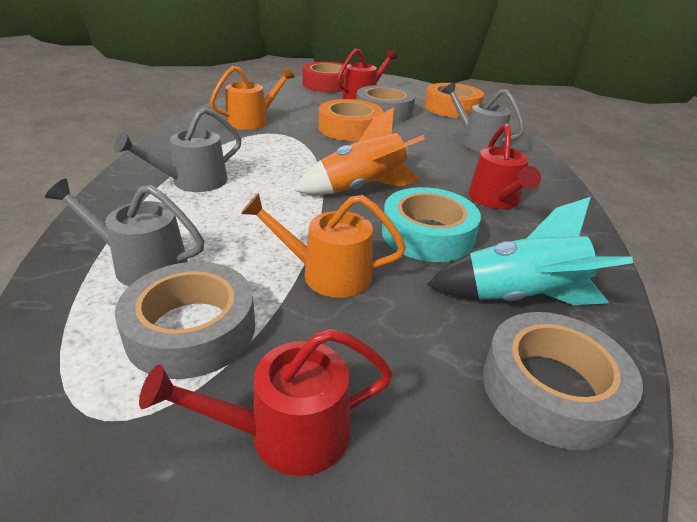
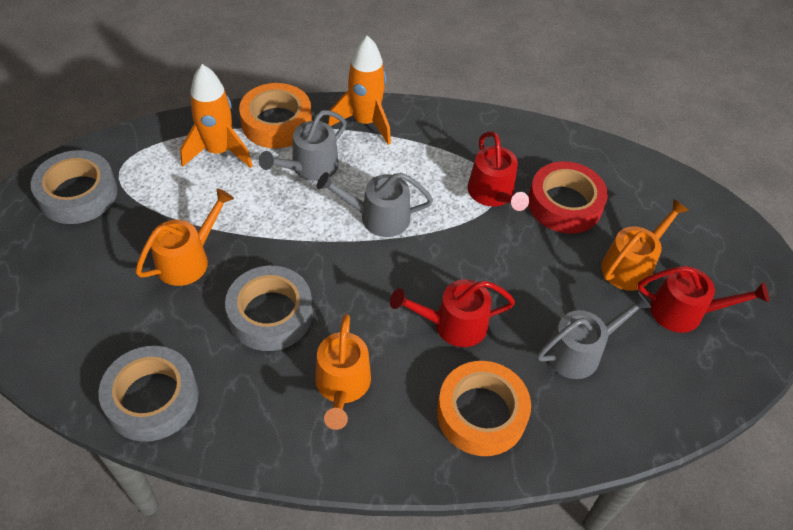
orange rocket: [294,107,425,195] = 1 -> [180,64,253,168] [328,35,391,145] = 2
orange watering can: [210,66,295,130] [241,193,406,298] = 2 -> [135,188,234,286] [315,314,371,430] [601,199,689,291] = 3
turquoise rocket: [427,197,633,305] = 1 -> none = 0
turquoise tape: [382,187,481,262] = 1 -> none = 0

